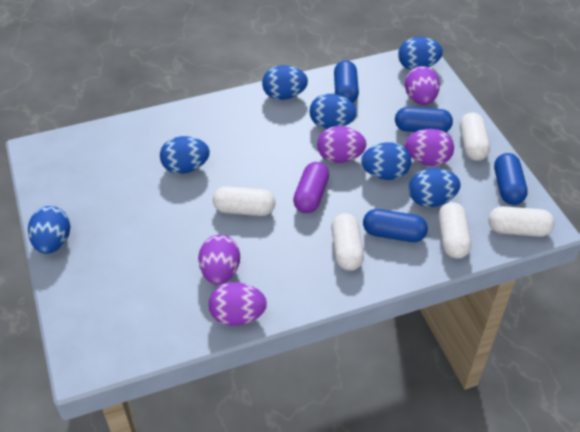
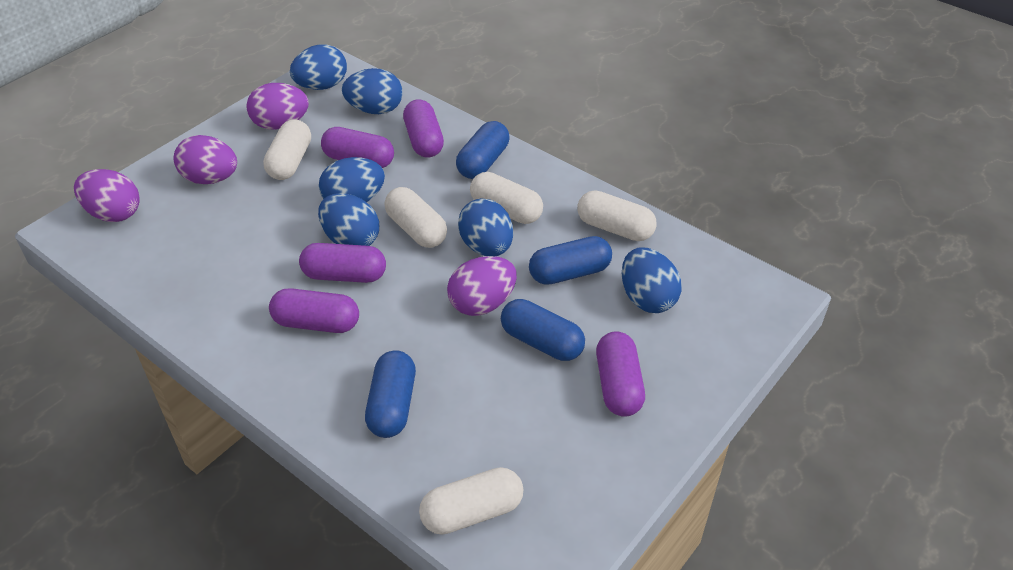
blue egg: [28,206,70,254] [160,136,210,174] [262,65,308,100] [310,94,357,129] [361,142,411,180] [398,37,443,70] [409,168,461,207] = 7 -> [290,44,347,90] [318,193,379,246] [319,157,385,202] [342,68,403,114] [458,198,513,256] [622,247,682,313] = 6
purple capsule: [293,162,329,213] = 1 -> [269,288,359,333] [299,243,386,283] [321,127,394,168] [403,99,444,158] [596,331,645,417] = 5
purple egg: [198,235,240,285] [208,282,267,326] [317,126,367,163] [405,66,440,105] [405,129,454,166] = 5 -> [74,169,140,222] [174,135,237,184] [246,83,309,130] [447,256,517,316] = 4

